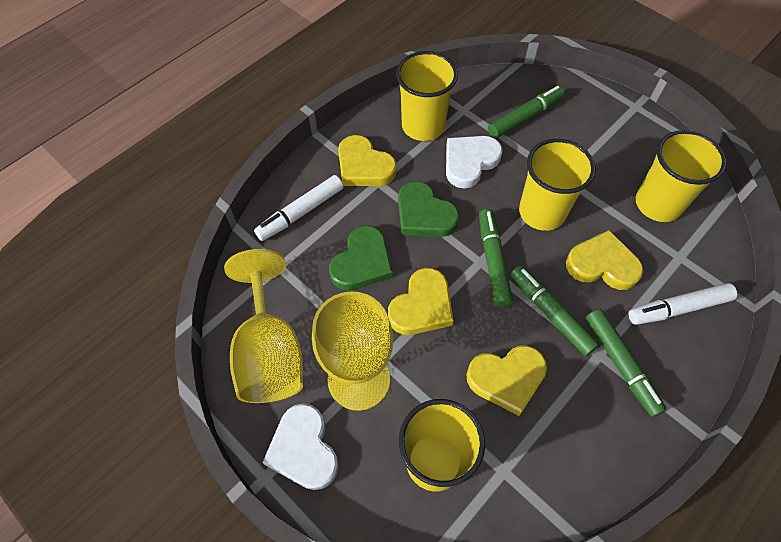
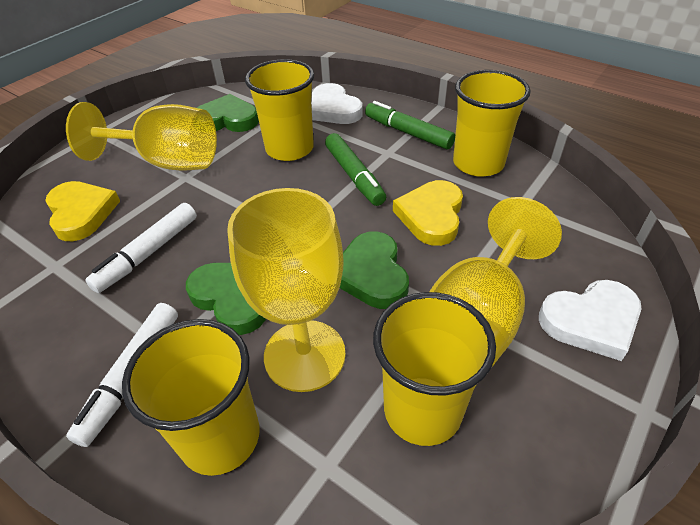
green heart: [329,226,393,291] [398,181,459,237] = 2 -> [186,263,266,335] [197,94,259,132] [340,231,409,309] = 3
green marker: [479,209,513,307] [488,86,565,138] [511,265,599,356] [586,309,666,417] = 4 -> [325,133,386,206] [365,101,455,149] = 2
yellow goblet: [224,249,303,403] [312,292,393,411] = 2 -> [66,102,217,171] [227,188,346,392] [430,197,562,366] = 3
yellow heart: [338,135,397,186] [388,268,454,335] [466,346,547,416] [566,230,643,290] = 4 -> [45,181,120,241] [393,180,463,246] = 2

